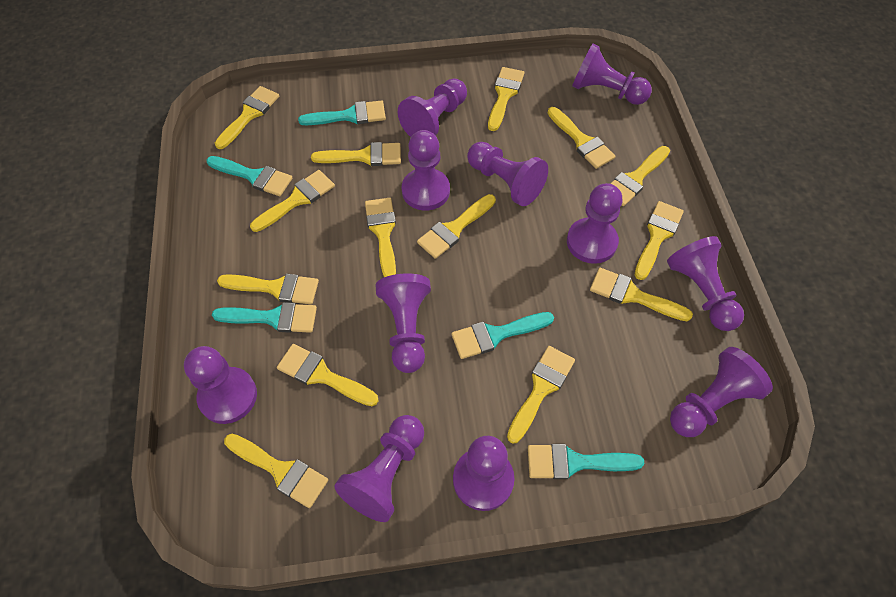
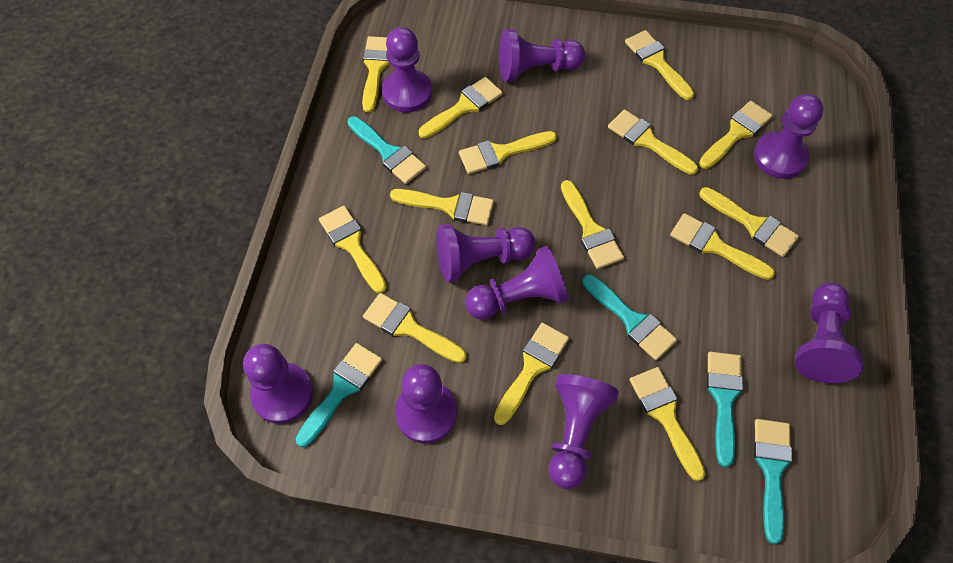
purple pawn: [184,346,257,424] [334,415,424,522] [376,273,431,373] [398,78,467,137] [402,130,450,211] [453,436,514,511] [467,142,548,206] [567,183,622,264] [572,44,652,105] [667,236,744,331] [670,347,773,437] = 11 -> [243,344,313,424] [382,27,432,113] [395,364,457,443] [437,224,536,282] [465,246,568,319] [499,29,585,82] [548,374,619,489] [754,94,824,179] [795,282,863,383] = 9

